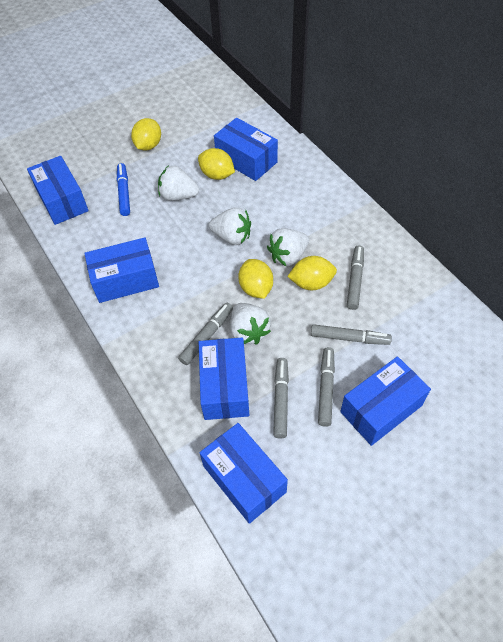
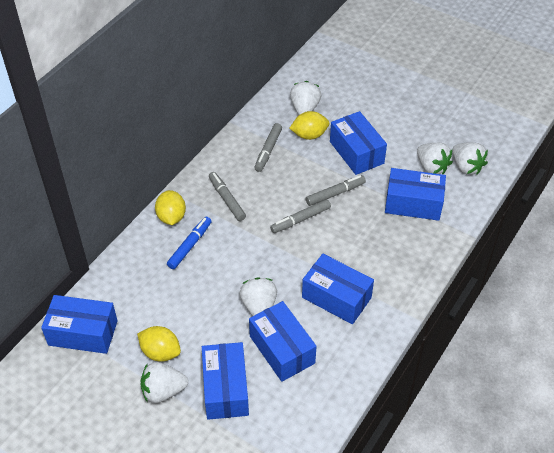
grey marker: [178,303,233,365] [273,358,289,439] [311,324,392,345] [318,347,335,427] [347,245,364,310] = 5 -> [209,172,246,221] [254,123,282,172] [270,199,331,233] [306,175,366,206] = 4
white strawberry: [158,165,199,201] [209,208,251,245] [230,303,271,345] [267,228,309,266] = 4 -> [140,362,188,403] [239,278,277,316] [290,81,321,115] [417,143,453,174] [452,142,488,175] = 5
yellow lemon: [131,118,161,151] [198,148,235,180] [238,259,273,299] [287,256,337,290] = 4 -> [137,326,181,362] [155,190,186,225] [289,111,329,140] = 3

